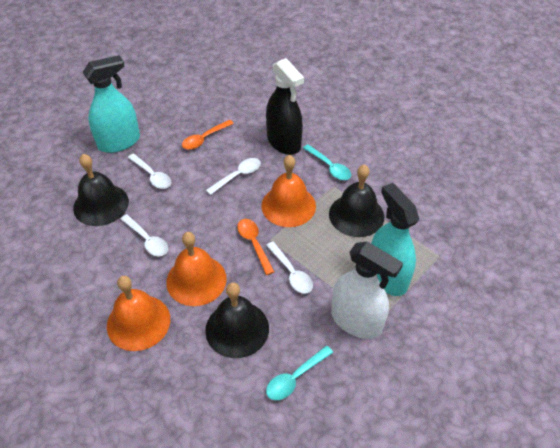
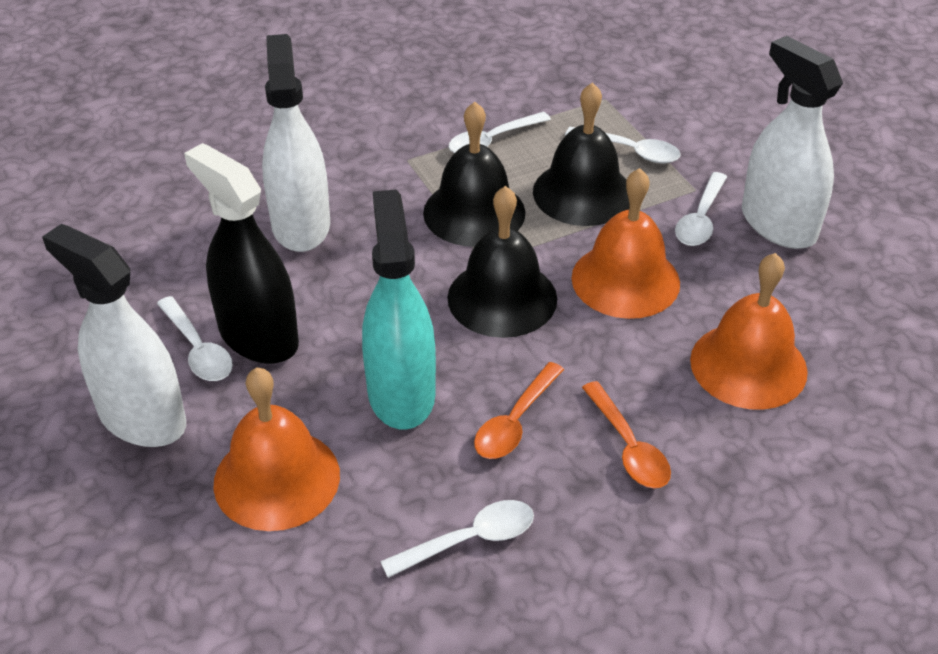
turquoise spoon: [266,346,333,400] [303,144,351,180] = 2 -> none = 0
turquoise spray bottle: [83,55,140,153] [371,183,419,296] = 2 -> [362,190,436,430] = 1
white spoon: [121,214,168,256] [128,153,171,189] [206,158,261,195] [266,242,313,294] = 4 -> [157,296,233,381] [380,500,534,578] [449,112,551,153] [565,127,681,164] [675,172,727,246] = 5
white spray bottle: [331,241,403,339] = 1 -> [42,224,186,447] [262,34,330,252] [742,36,843,249] = 3

